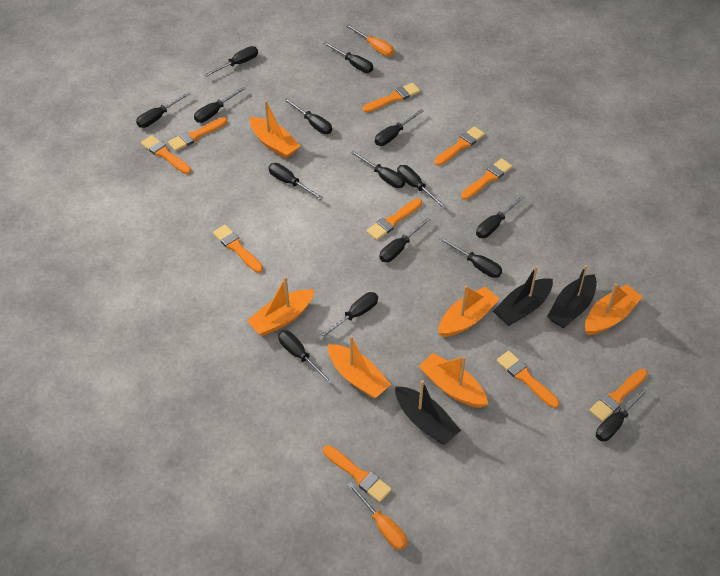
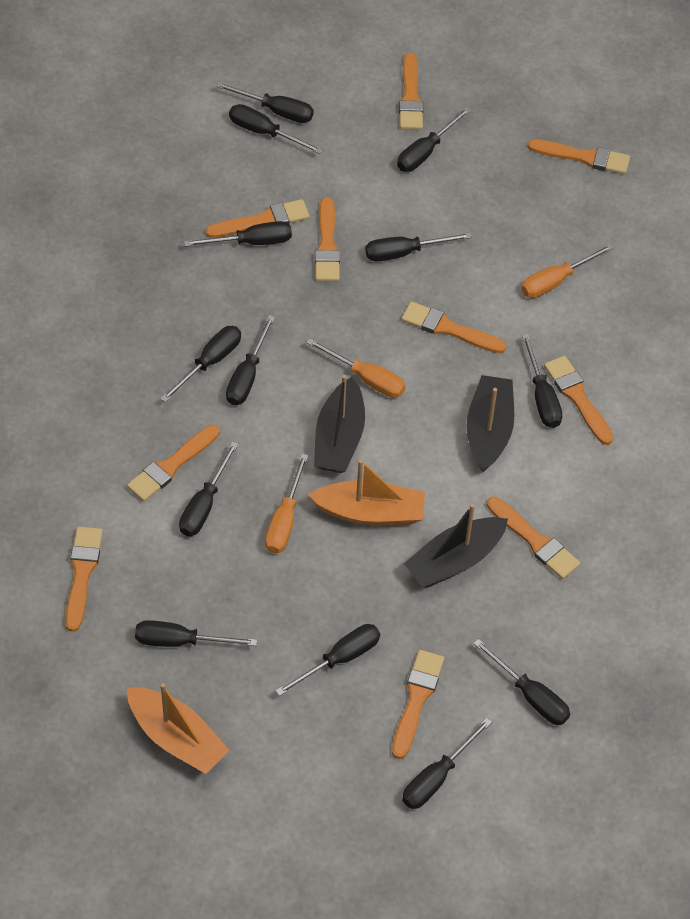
black screwdriver: [136,92,191,128] [194,86,246,123] [204,46,258,77] [268,163,324,200] [278,330,333,384] [284,98,332,134] [318,292,378,340] [323,42,373,73] [351,151,405,188] [375,109,424,146] [379,217,431,262] [397,165,447,209] [439,237,502,278] [476,195,525,238] [596,386,649,442] = 15 -> [135,620,257,647] [160,326,241,402] [179,442,239,536] [184,221,292,247] [216,82,314,123] [226,315,275,405] [229,104,323,154] [275,624,380,696] [365,233,472,261] [397,107,471,172] [402,718,492,809] [473,639,570,725] [522,334,562,428] = 13
orange boat: [247,276,315,336] [250,100,300,159] [328,336,391,398] [419,353,488,408] [438,286,500,337] [585,283,643,335] = 6 -> [127,683,230,774] [308,459,425,525] = 2
orange screwdriver: [346,24,394,56] [348,482,408,550] = 2 -> [265,454,308,553] [306,338,405,398] [521,244,614,298] = 3

